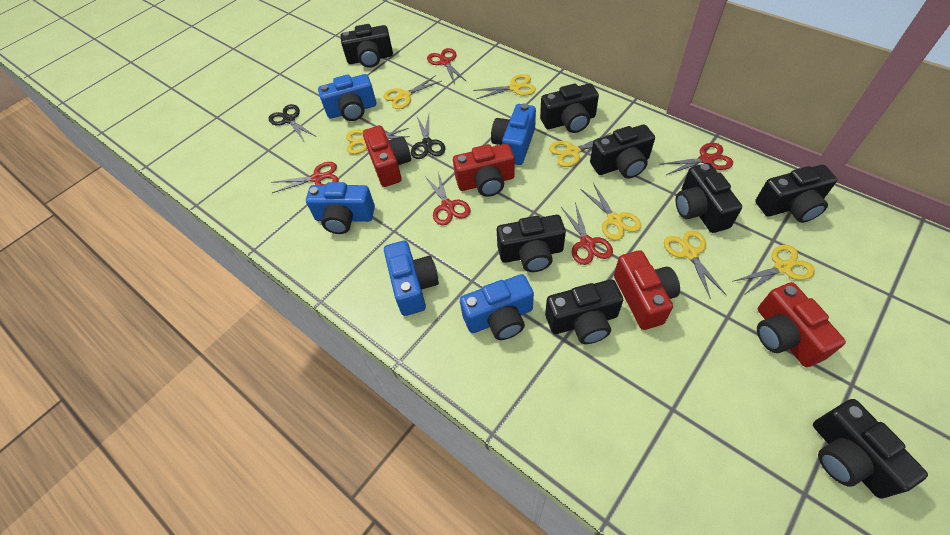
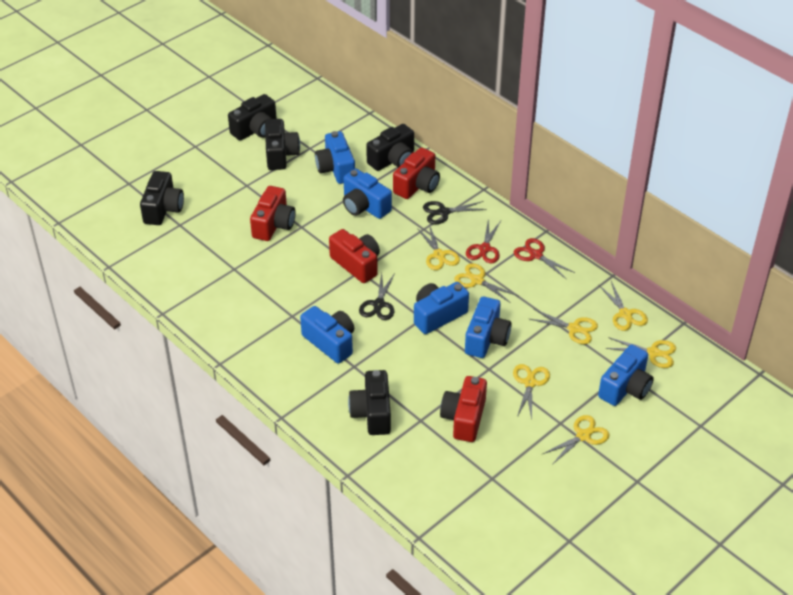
black camera: [341,24,393,68] [497,215,566,272] [540,83,599,133] [545,279,623,344] [590,124,655,178] [676,163,742,233] [755,165,837,223] [813,399,928,499] = 8 -> [140,171,184,225] [228,94,277,141] [265,119,300,170] [348,370,391,435] [366,124,414,171] = 5
blue camera: [306,182,375,234] [318,74,376,121] [384,241,439,316] [460,274,534,340] [491,103,536,165] = 5 -> [300,306,354,364] [315,131,355,184] [343,169,392,219] [414,282,469,334] [465,297,512,358] [598,344,654,406] = 6
red scissors: [271,162,339,193] [425,172,470,225] [427,48,467,84] [561,202,613,265] [659,143,733,175] = 5 -> [466,218,501,263] [514,238,575,279] = 2

